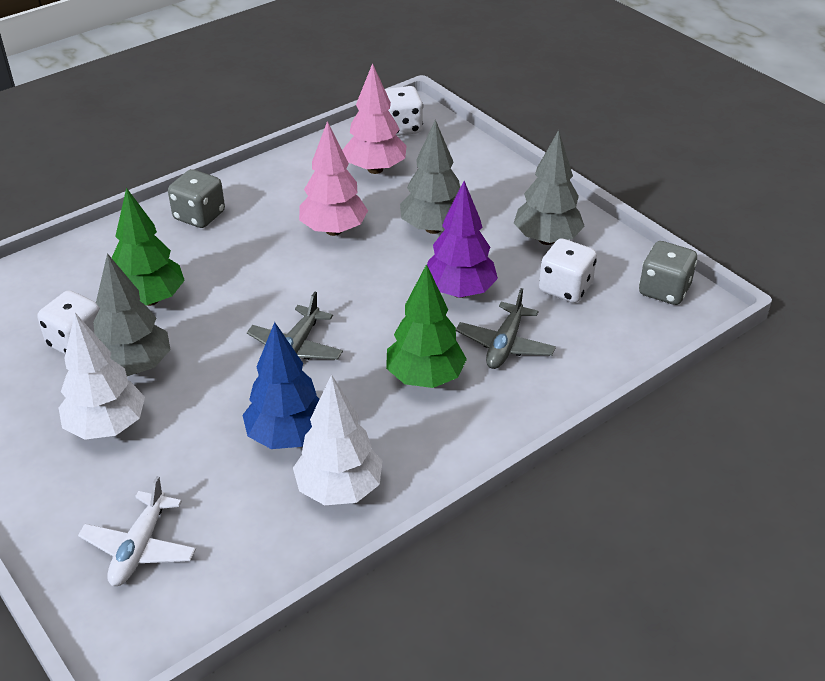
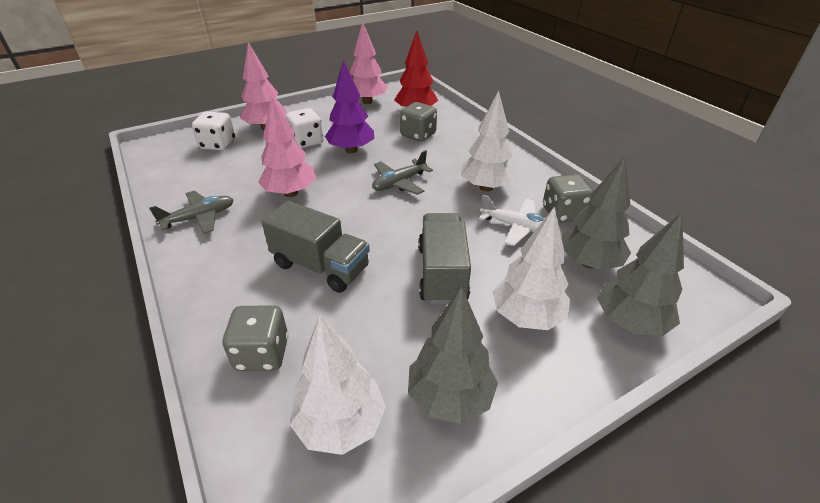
blue tree: [243,322,320,449] = 1 -> none = 0
green tree: [112,188,185,306] [386,264,467,388] = 2 -> none = 0
grey dice: [168,169,225,228] [639,241,697,305] = 2 -> [223,305,289,371] [400,102,437,142] [543,174,593,223] = 3
grey truck: none = 0 -> [262,201,370,293] [418,213,471,304] = 2
pink tree: [299,121,368,236] [342,63,407,174] = 2 -> [240,42,287,130] [258,96,316,197] [349,21,388,104] = 3
red tree: none = 0 -> [394,30,438,107] = 1
white dice: [38,290,100,354] [385,86,423,136] [539,238,597,303] = 3 -> [192,112,235,151] [285,108,323,148] = 2
white tree: [59,313,145,440] [293,375,382,505] = 2 -> [290,315,386,455] [461,91,517,192] [492,206,570,330] = 3

